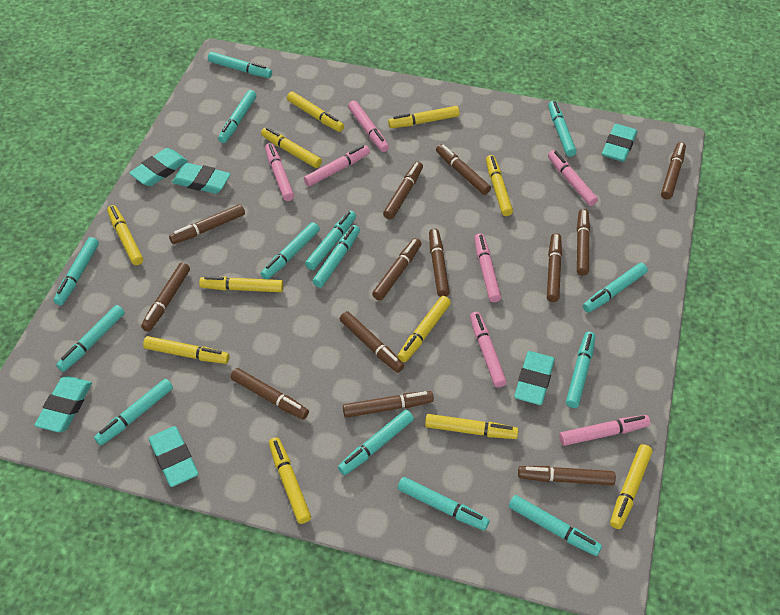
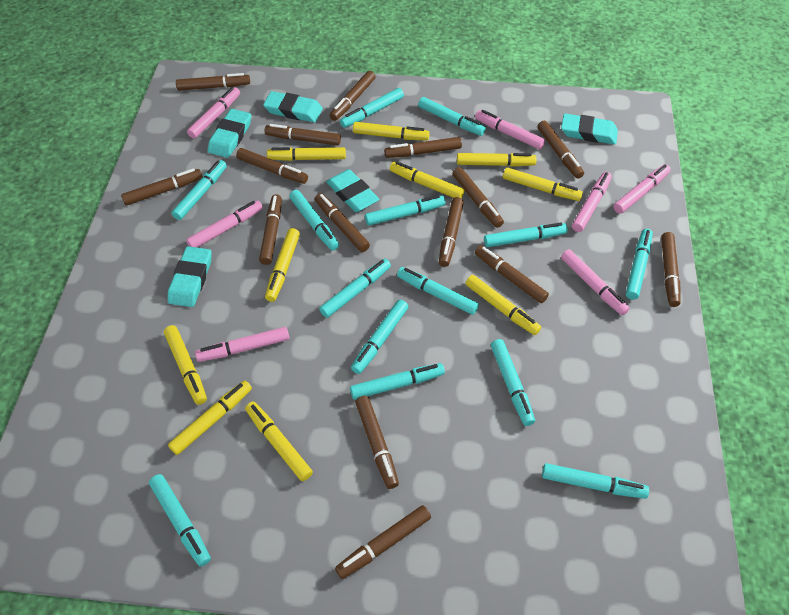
brown marker: [141,263,190,332] [169,204,245,244] [231,368,309,420] [340,311,404,373] [343,391,434,418] [372,238,421,300] [383,162,423,219] [429,228,450,297] [436,144,491,195] [518,466,616,485] [547,233,562,302] [577,209,590,276] [661,142,686,199] = 13 -> [121,168,203,205] [176,73,250,91] [236,148,308,184] [259,194,282,265] [265,124,341,146] [315,193,370,252] [330,71,376,121] [335,505,431,579] [355,396,399,489] [384,137,462,158] [439,197,464,267] [452,167,504,228] [475,246,549,303] [537,121,584,179] [661,232,681,307] = 15
turquoise eraser: [34,376,92,432] [129,148,188,186] [149,426,198,487] [172,163,231,194] [514,351,555,405] [602,124,637,162] = 6 -> [168,246,212,307] [208,109,251,158] [263,91,323,123] [326,169,379,212] [561,113,618,145] = 5
yellow marker: [107,205,143,265] [143,336,229,364] [199,276,283,292] [261,127,322,168] [269,437,311,524] [287,92,344,132] [388,106,460,128] [398,296,451,362] [425,414,518,439] [486,155,513,216] [610,444,652,529] = 11 -> [164,325,207,405] [168,381,252,455] [245,402,313,481] [265,228,300,302] [267,147,346,161] [353,122,430,141] [390,162,464,198] [457,153,537,167] [466,275,541,335] [503,167,583,201] = 10

